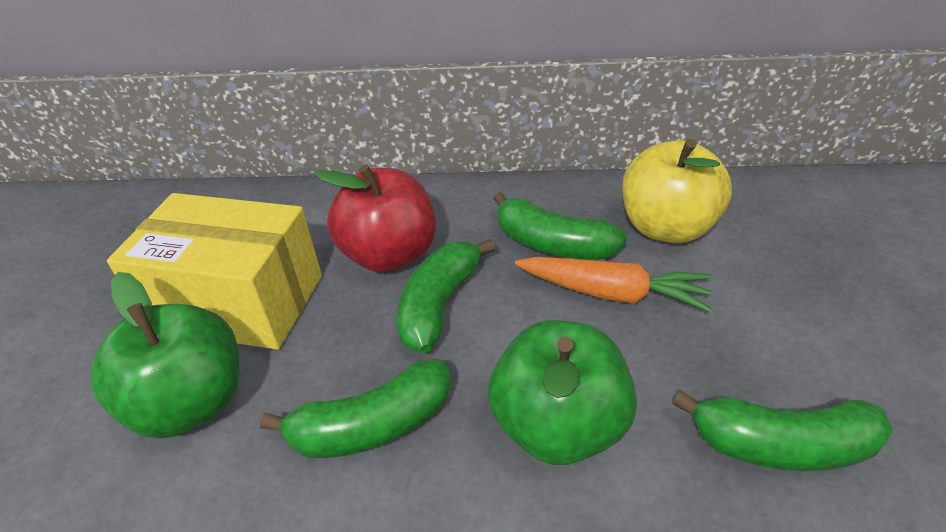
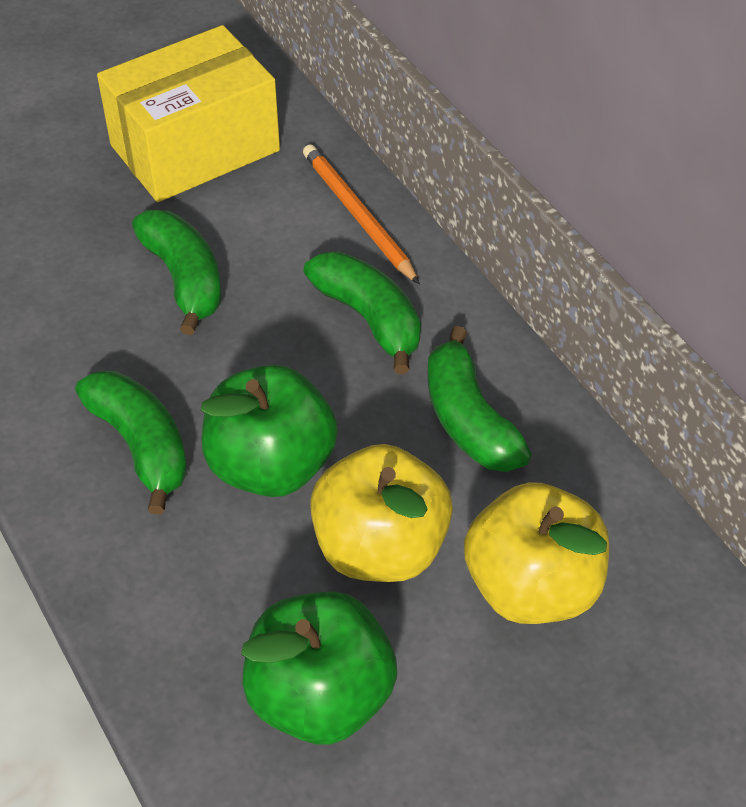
orange carrot: [515,257,712,312] = 1 -> none = 0
orange pencil: none = 0 -> [303,144,420,284] = 1
red apple: [315,164,436,273] = 1 -> none = 0
yellow apple: [622,139,732,244] = 1 -> [310,444,453,582] [464,482,609,624] = 2

